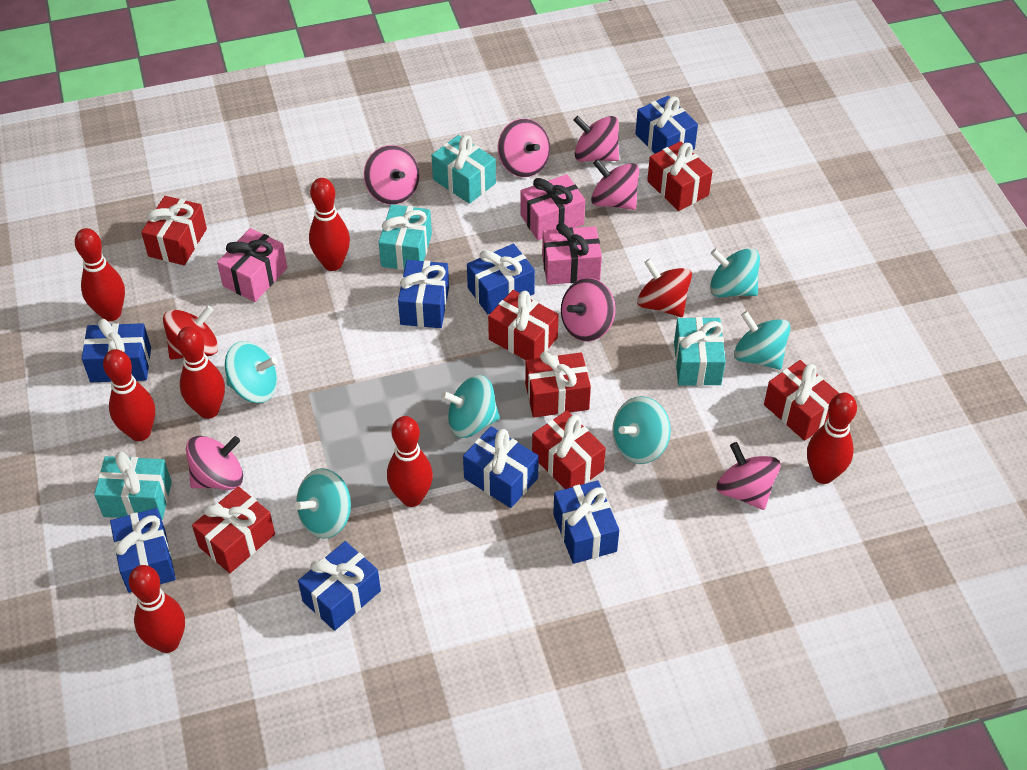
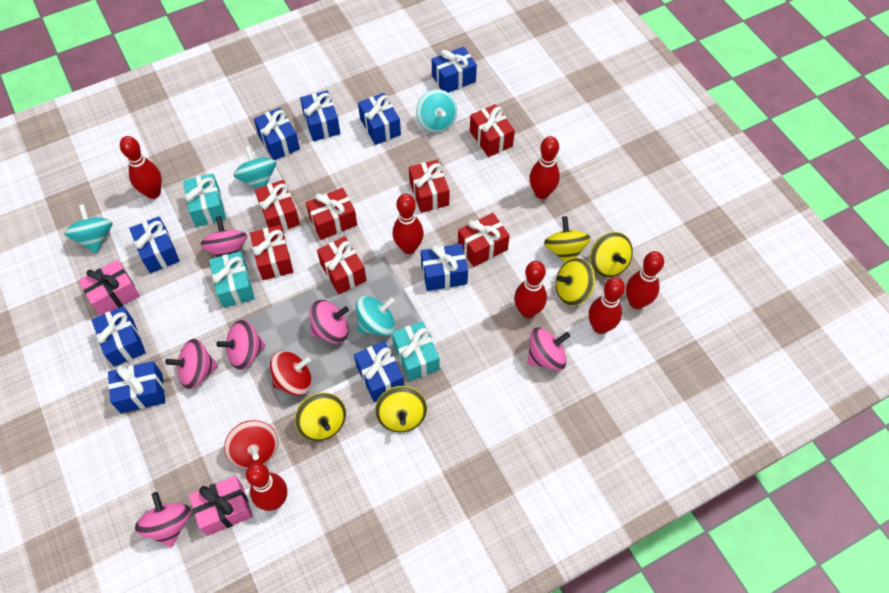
blue gift: [82,319,151,382] [110,508,176,593] [298,541,381,631] [398,260,449,328] [463,426,539,508] [467,244,535,314] [553,480,619,564] [635,96,698,154] = 8 -> [92,306,146,367] [108,361,165,413] [129,216,180,273] [254,107,300,160] [300,90,341,141] [354,341,404,402] [358,93,401,145] [421,244,468,291] [432,46,477,93] = 9
pink gift: [217,228,287,302] [520,174,585,240] [542,223,602,285] = 3 -> [78,260,140,316] [189,476,253,536] = 2
pink spinning top: [186,436,243,490] [364,145,420,205] [498,119,550,177] [561,278,615,342] [573,116,619,162] [591,159,639,210] [716,442,780,510] = 7 -> [135,492,191,547] [165,339,218,389] [200,216,247,257] [216,320,266,370] [310,300,349,344] [527,328,570,371] = 6
turquoise gift: [94,452,172,520] [378,204,432,270] [432,135,496,204] [674,317,726,386] = 4 -> [183,173,226,227] [209,251,255,308] [392,321,440,381] = 3
turquoise spinning top: [225,341,277,403] [295,468,351,539] [441,375,500,438] [612,396,671,464] [710,248,760,297] [734,311,791,370] = 6 -> [64,204,113,253] [233,146,276,189] [356,296,395,336] [416,89,457,133] = 4
yellow spinning top: none = 0 -> [295,393,346,441] [375,386,427,432] [544,216,591,263] [556,258,595,306] [590,232,633,278] = 5

